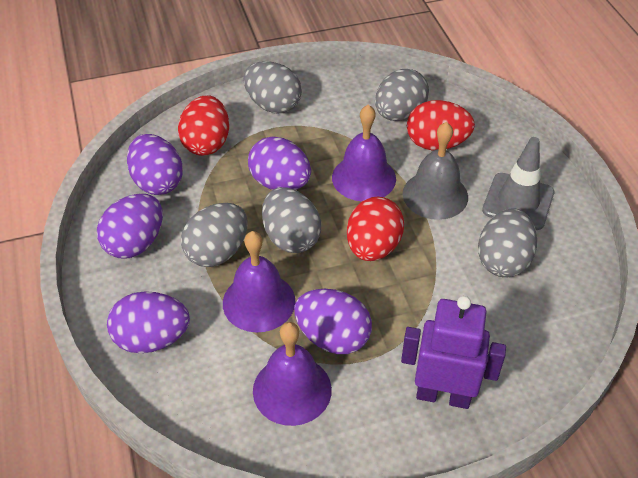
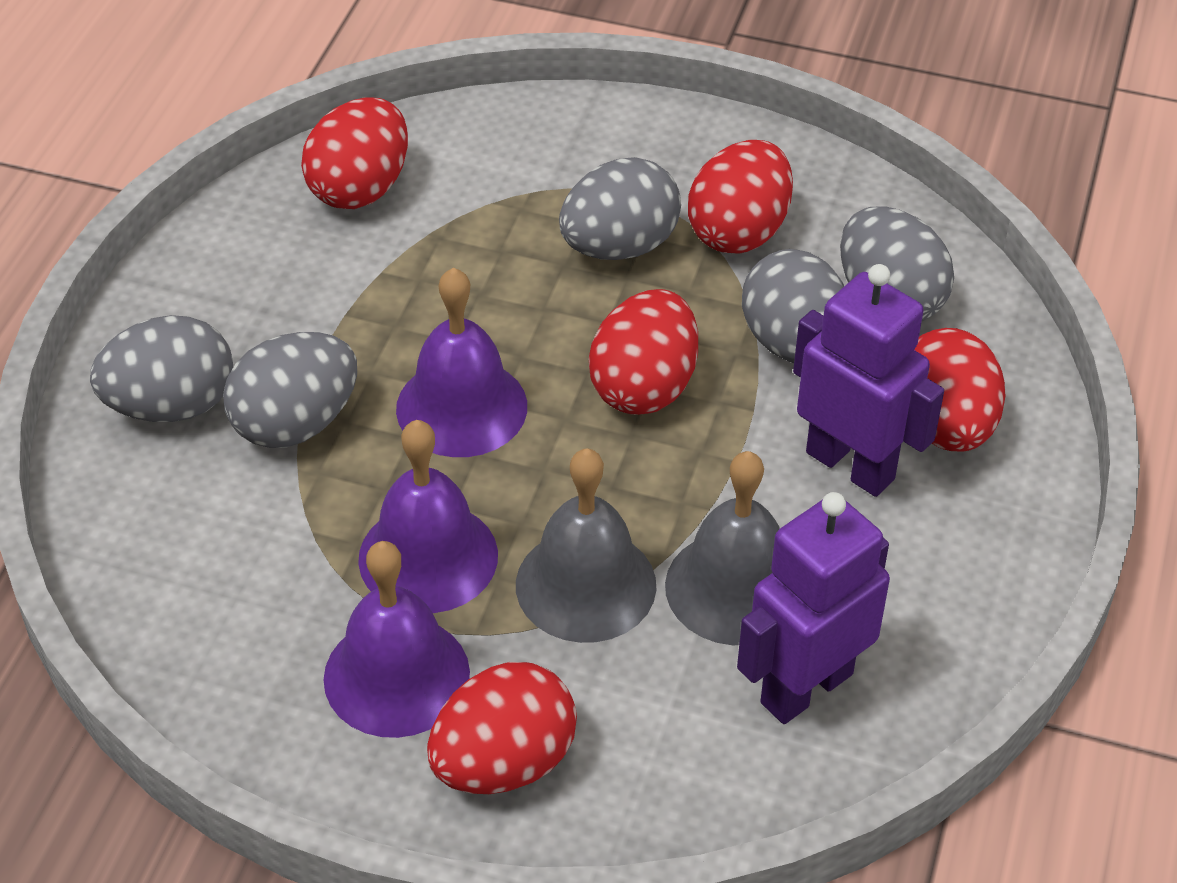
grey bell: [403,122,468,220] = 1 -> [516,448,656,643] [665,451,780,645] = 2
grey traffic cone: [482,137,554,230] = 1 -> none = 0
purple egg: [97,194,163,258] [107,291,190,353] [127,134,183,195] [248,136,311,190] [294,289,372,354] = 5 -> none = 0
purple robot: [401,296,506,409] = 1 -> [737,492,890,724] [793,264,944,497] = 2
red egg: [178,95,229,156] [347,196,404,261] [407,100,475,150] = 3 -> [301,97,408,209] [427,662,577,794] [589,289,698,415] [688,140,793,254] [914,328,1006,452] = 5

